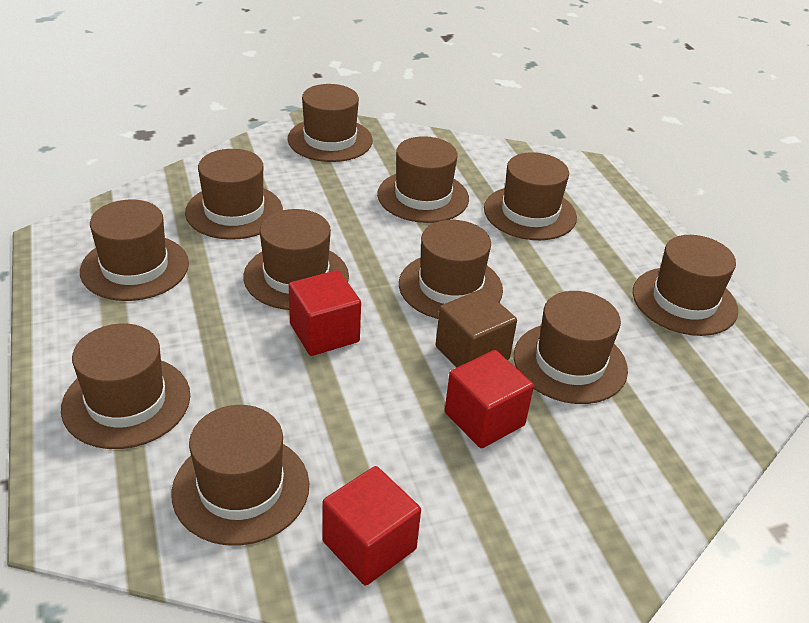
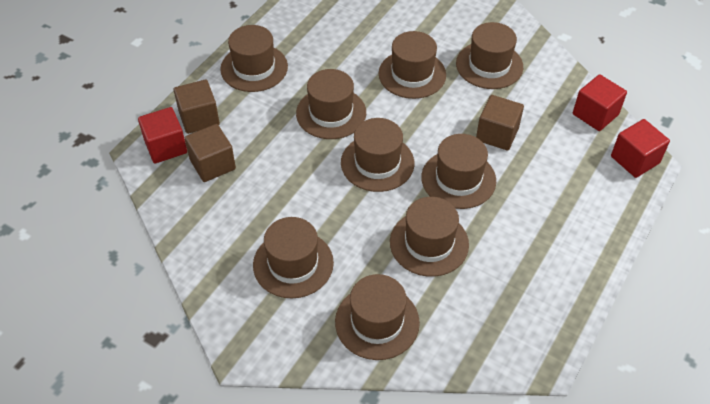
brown cube: [436,289,517,367] = 1 -> [174,80,220,134] [185,124,236,182] [476,95,524,151] = 3
brown hat: [61,324,190,449] [80,200,189,301] [171,405,309,546] [185,149,283,240] [243,209,349,310] [288,84,373,162] [377,136,469,223] [399,220,503,319] [484,152,577,240] [514,291,628,404] [633,235,738,336] = 11 -> [220,25,288,92] [253,217,334,299] [296,69,366,139] [335,274,420,360] [341,118,414,192] [378,31,446,99] [390,197,469,277] [421,134,496,209] [456,22,523,89] = 9

